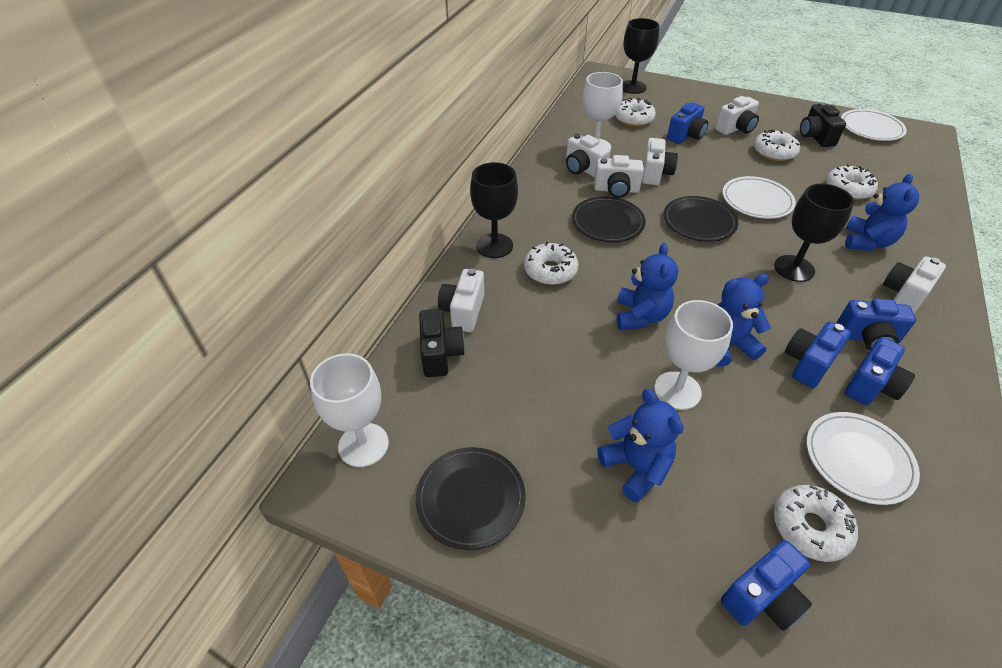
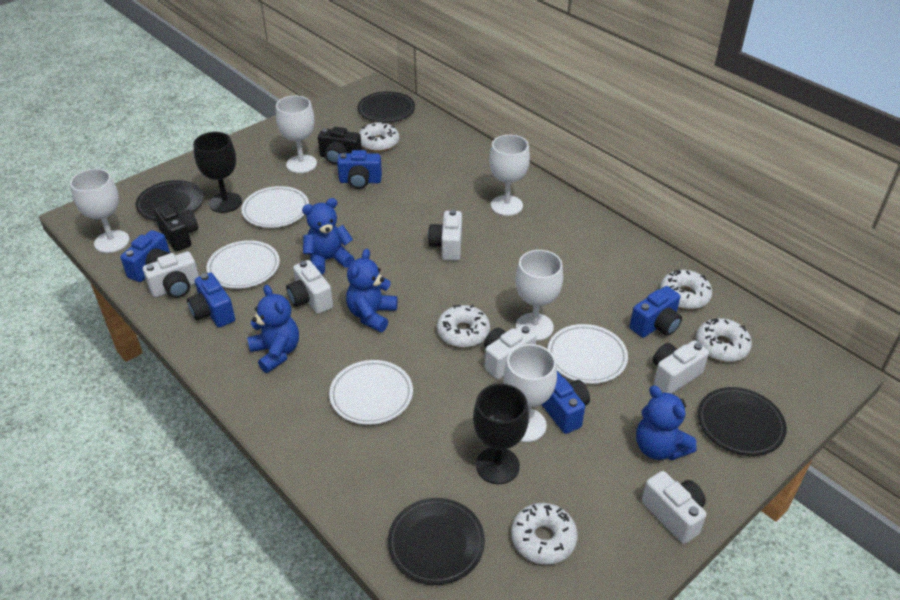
black goblet: [470,162,518,258] [623,18,659,94] [774,184,854,282] = 3 -> [193,132,242,213] [473,384,529,484] = 2
black plate: [416,447,526,550] [572,196,646,242] [663,196,738,242] = 3 -> [135,180,204,221] [357,91,415,122] [388,498,485,585] [698,387,787,456] = 4
white goblet: [310,353,389,467] [583,72,623,151] [654,300,733,410] = 3 -> [70,169,130,253] [276,95,317,173] [489,134,530,216] [503,344,557,442] [516,250,563,341] = 5
white plate: [722,176,796,219] [806,412,920,505] [841,109,907,141] = 3 -> [206,240,280,289] [241,186,309,228] [329,360,413,425] [547,324,628,384] = 4

